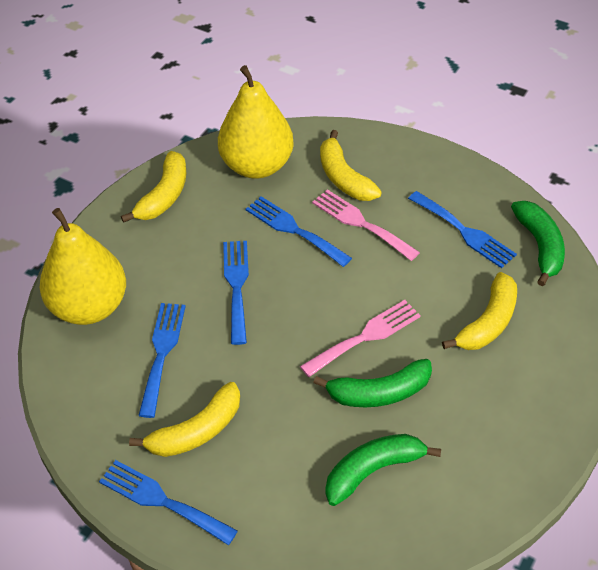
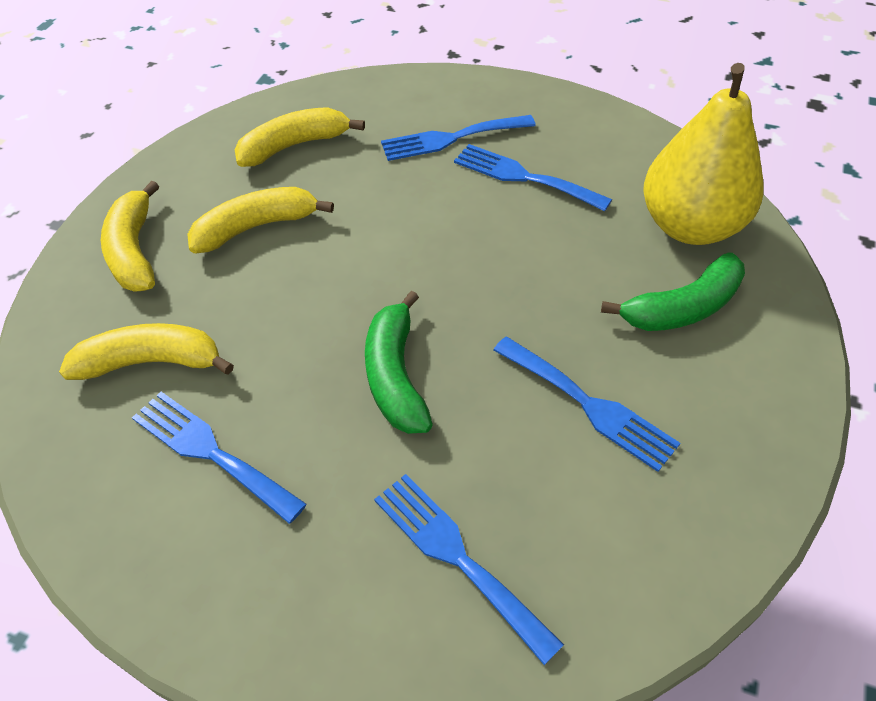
green banana: [313,359,432,407] [325,434,441,506] [511,201,565,286] = 3 -> [365,291,433,434] [601,253,745,331] = 2
pink fork: [300,300,421,377] [312,189,420,261] = 2 -> none = 0
yellow pear: [40,208,126,325] [218,65,294,179] = 2 -> [644,63,764,245] = 1

